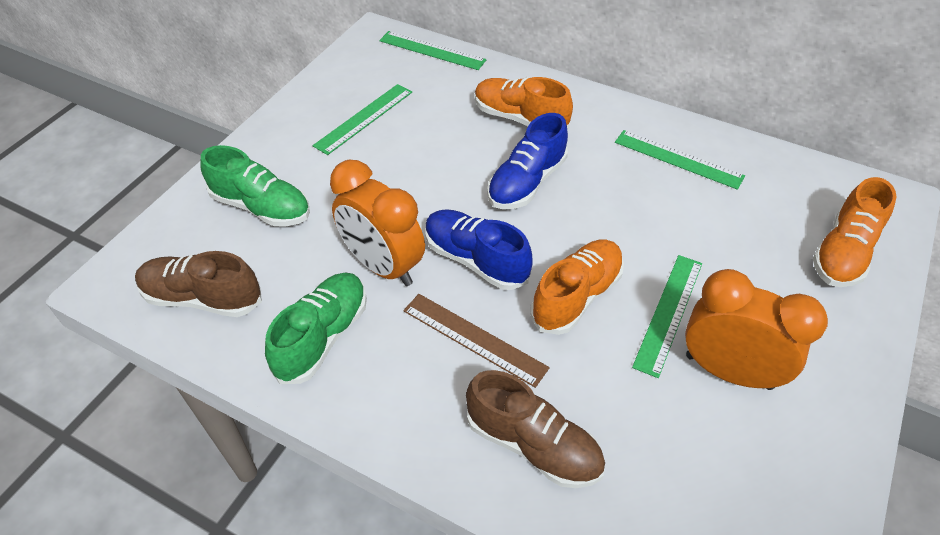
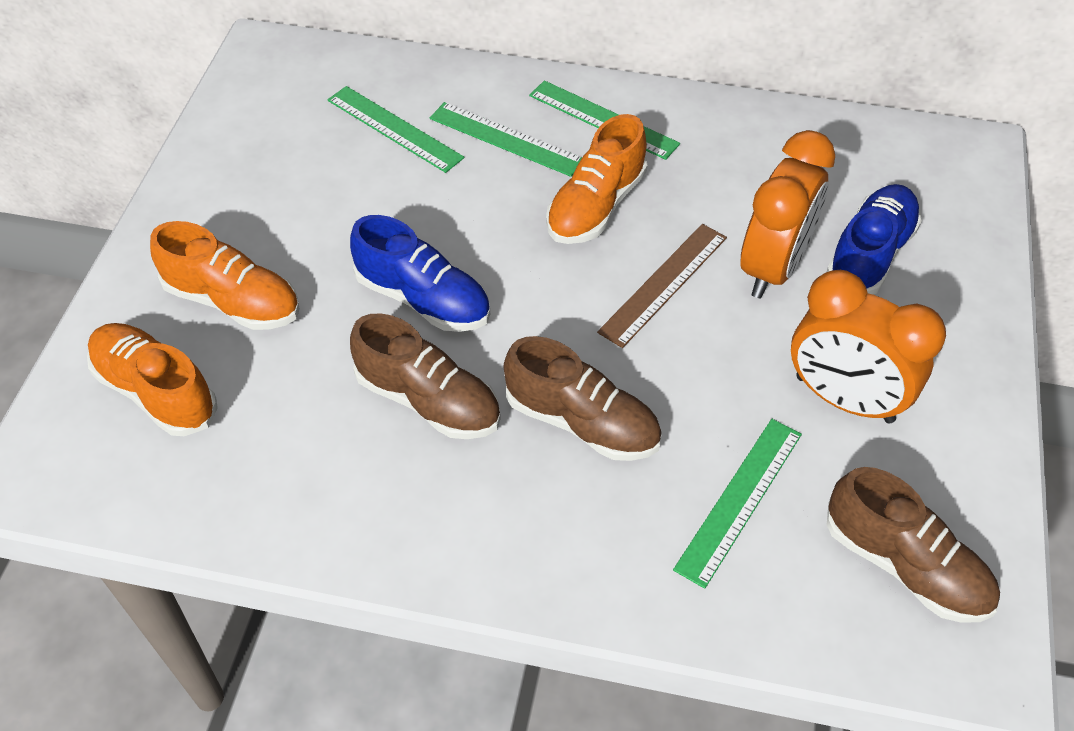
brown shoe: [135,251,262,317] [466,370,605,488] = 2 -> [350,314,501,439] [504,336,662,461] [827,467,1000,623] = 3
green shoe: [200,145,310,226] [265,273,367,384] = 2 -> none = 0

